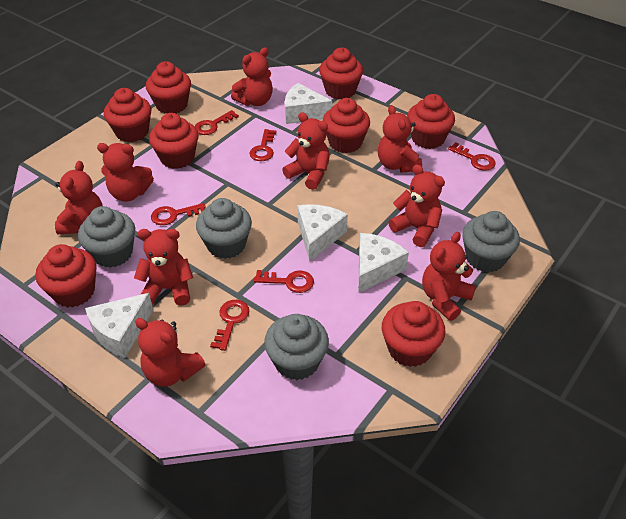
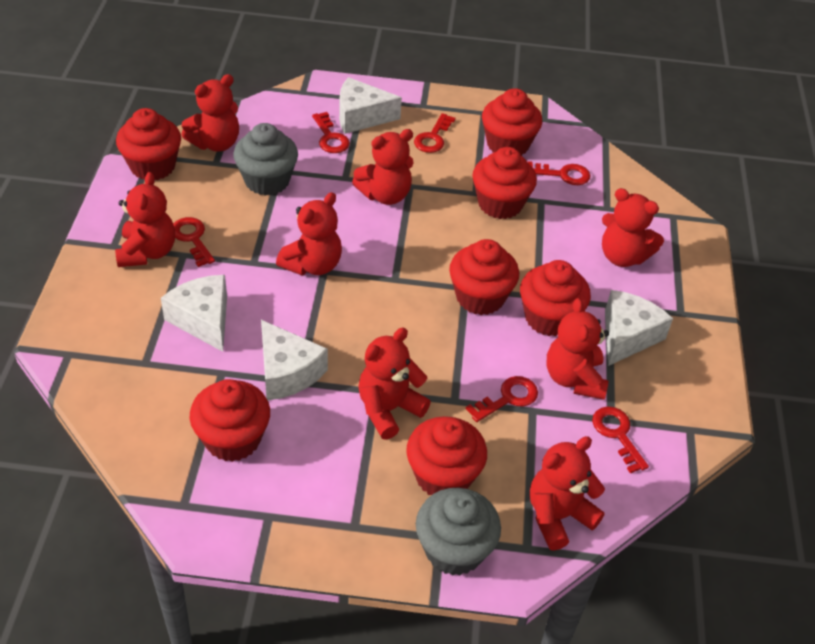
grey cupcake: [78,206,135,268] [196,198,252,259] [264,314,329,380] [462,211,520,273] = 4 -> [233,123,298,196] [416,488,501,576] = 2
red cupcake: [36,244,97,308] [104,88,151,142] [146,61,191,114] [149,113,199,169] [319,48,363,100] [323,98,370,153] [382,301,446,367] [407,94,455,149] = 8 -> [116,108,181,180] [189,379,270,462] [406,416,487,495] [449,239,519,315] [472,147,537,219] [482,88,542,156] [520,260,591,336] = 7
red teddy bear: [55,161,103,234] [97,143,154,202] [134,229,193,306] [135,318,206,387] [231,47,273,106] [282,112,330,190] [378,105,422,172] [388,164,445,247] [422,232,476,321] = 9 -> [115,172,175,267] [181,74,239,152] [276,192,342,276] [352,129,414,205] [358,328,431,440] [530,436,605,551] [547,298,609,400] [602,188,664,267] = 8

